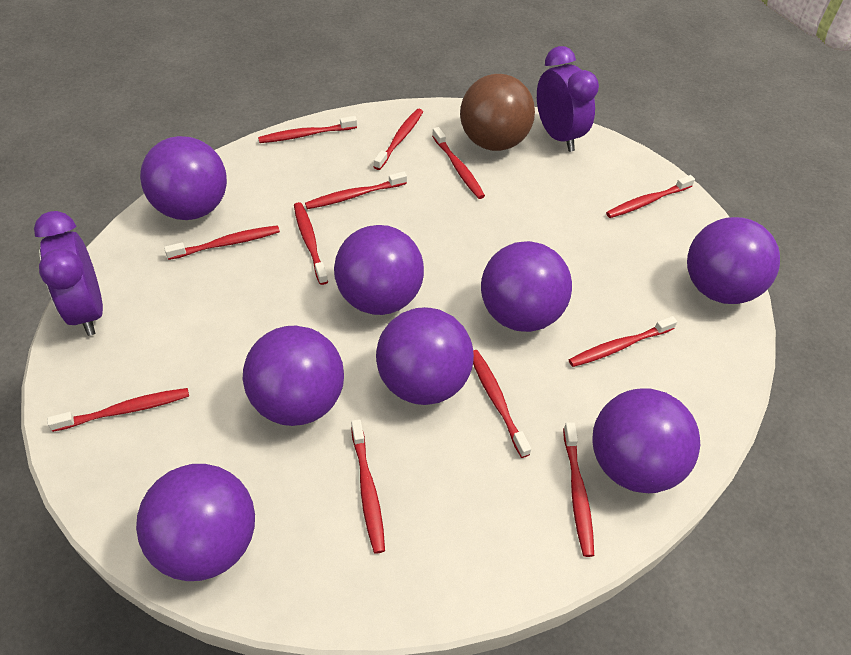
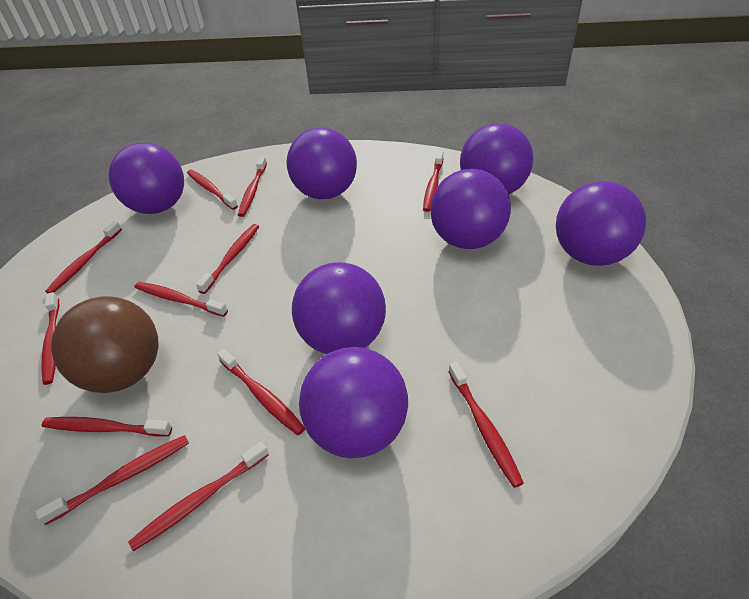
purple ball: [136,464,255,581] [140,136,227,220] [243,326,344,426] [334,225,424,315] [376,307,474,405] [481,241,572,332] [592,388,700,493] [687,217,780,304] = 8 -> [109,143,184,214] [287,127,357,199] [292,262,386,354] [299,347,408,458] [430,169,511,249] [460,123,534,194] [556,181,647,266] = 7
purple clock: [34,211,103,336] [537,46,599,152] = 2 -> none = 0

